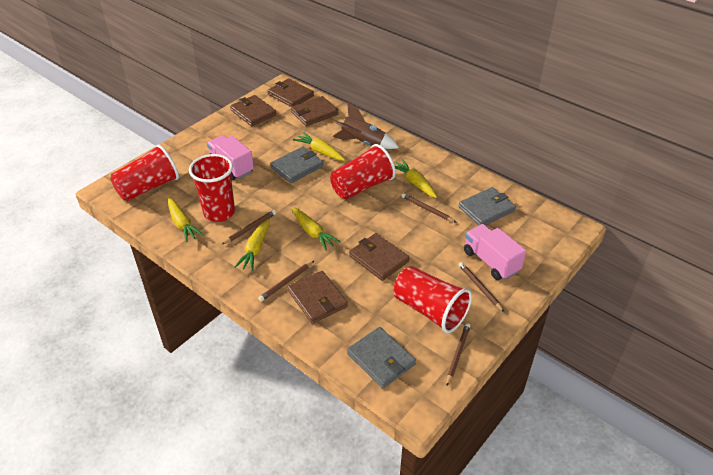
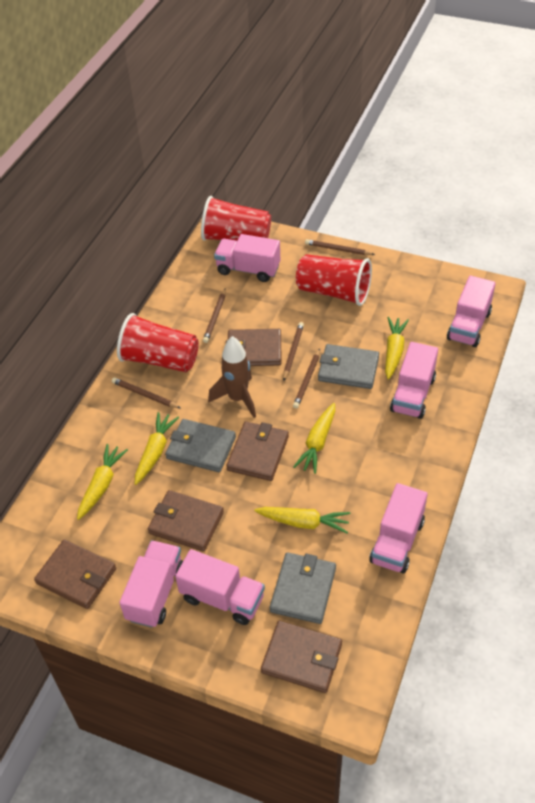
pink truck: [207,135,254,180] [464,224,526,280] = 2 -> [119,540,183,628] [175,549,265,625] [214,234,280,282] [369,483,428,573] [390,342,438,419] [447,275,496,347] = 6
red cup: [110,144,179,201] [189,154,235,222] [330,144,396,199] [393,266,472,333] = 4 -> [117,313,199,372] [201,196,271,241] [296,254,372,306] = 3

